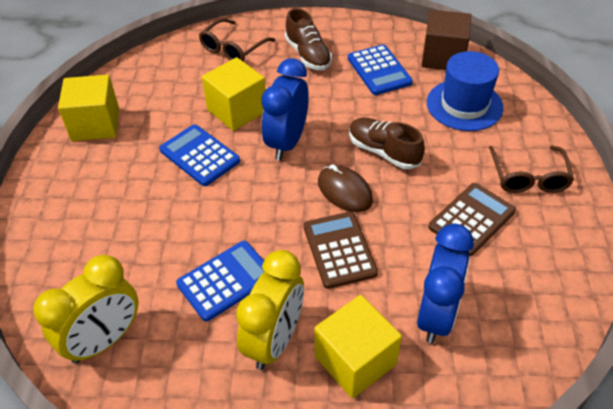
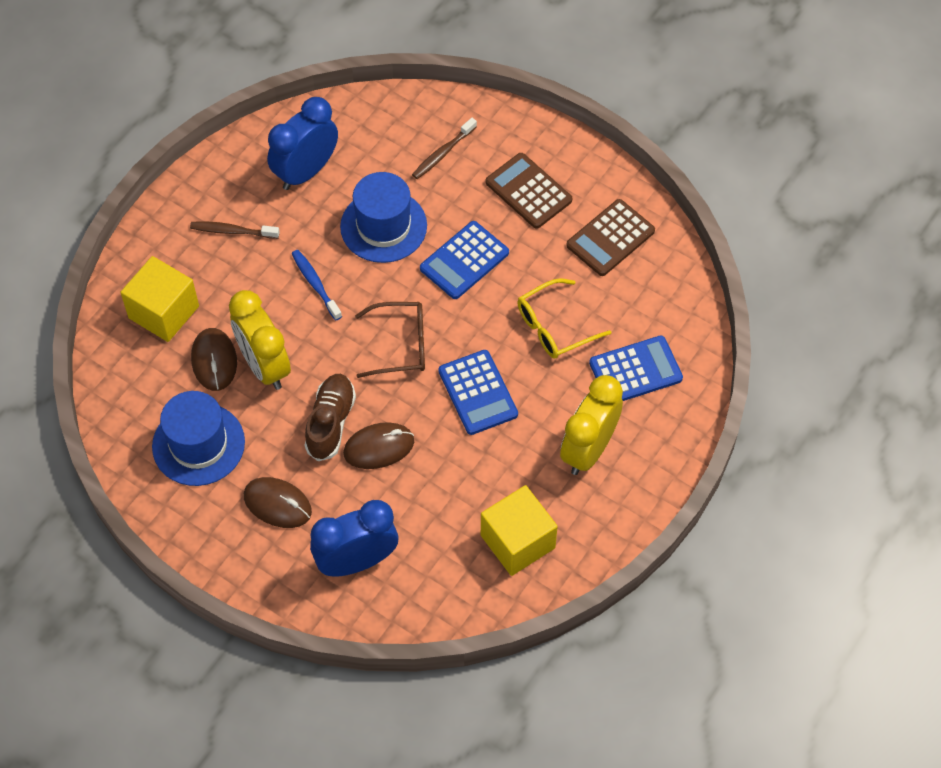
blue hat: [427,51,503,131] = 1 -> [152,391,245,486] [340,172,427,263] = 2
blue toothbrush: none = 0 -> [291,250,342,320] = 1
brown cube: [421,10,471,70] = 1 -> none = 0
brown glasses: [199,18,275,62] [489,146,574,193] = 2 -> [355,302,425,378] = 1
brown mouse: [318,164,373,212] = 1 -> [191,328,237,391] [244,477,312,528] [343,422,414,469] = 3
brown shoe: [285,8,332,70] [349,118,425,169] = 2 -> [305,374,356,461] = 1
brown toothbrush: none = 0 -> [190,221,280,239] [412,118,477,179] = 2
yellow cube: [58,75,119,141] [202,57,266,131] [314,295,402,399] = 3 -> [120,256,199,342] [481,485,558,576] = 2
yellow glasses: none = 0 -> [517,278,611,359] = 1

